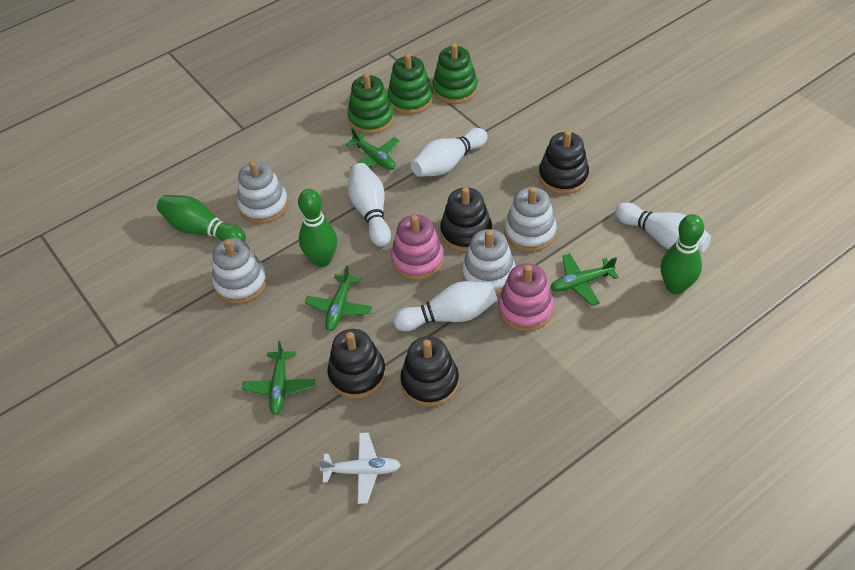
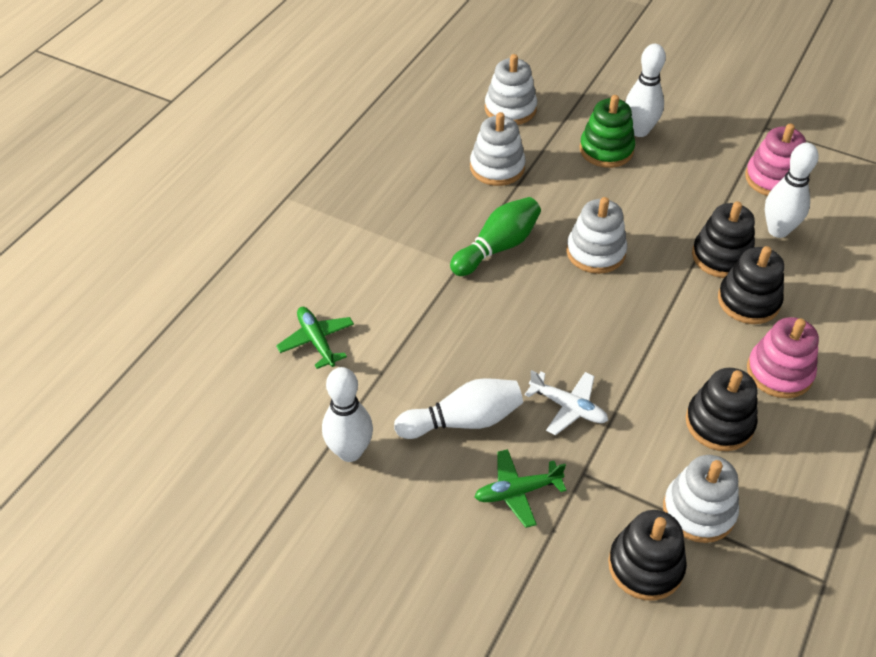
green bowling pin: [157,195,246,242] [298,189,337,267] [661,214,704,294] = 3 -> [450,197,541,276] = 1
green plane: [242,341,315,415] [305,265,372,331] [346,128,400,170] [550,253,619,306] = 4 -> [276,307,354,369] [475,449,567,528] = 2
green stacking toy: [347,73,394,134] [388,53,433,114] [433,43,478,104] = 3 -> [580,95,635,168] = 1

